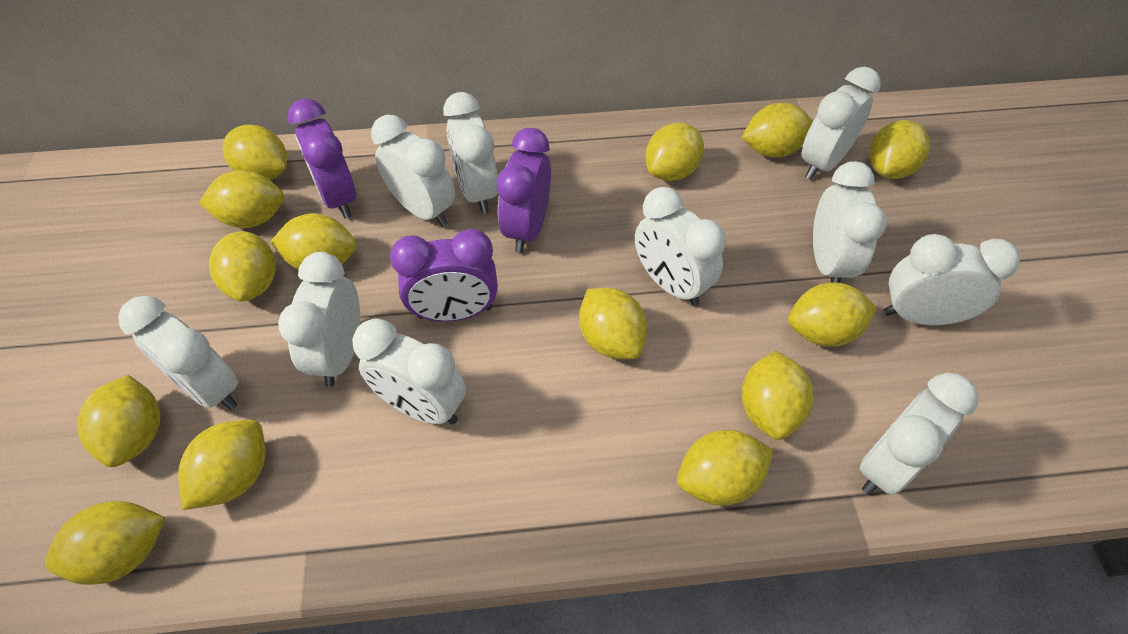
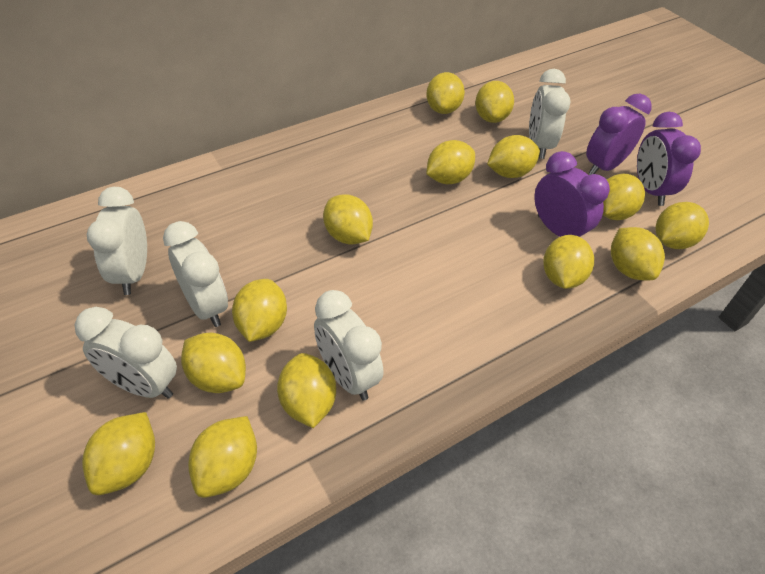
white clock: [118,296,238,410] [278,252,360,387] [352,318,466,424] [371,115,455,227] [443,92,498,214] [635,187,726,306] [802,67,881,180] [813,161,887,283] [860,372,978,495] [883,234,1020,326] = 10 -> [74,307,177,399] [87,187,147,295] [163,221,228,327] [314,290,383,400] [529,69,571,159] = 5

